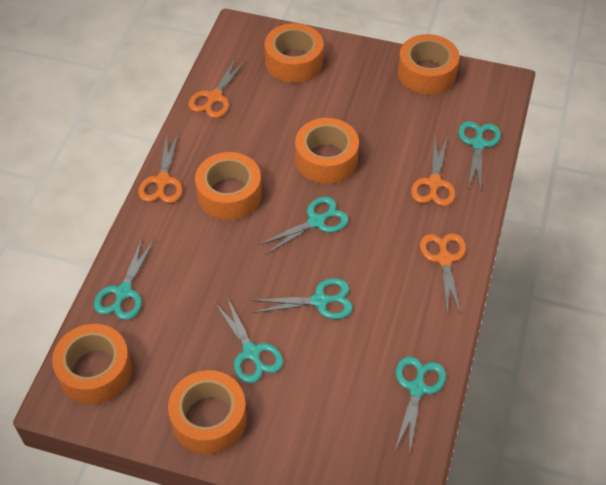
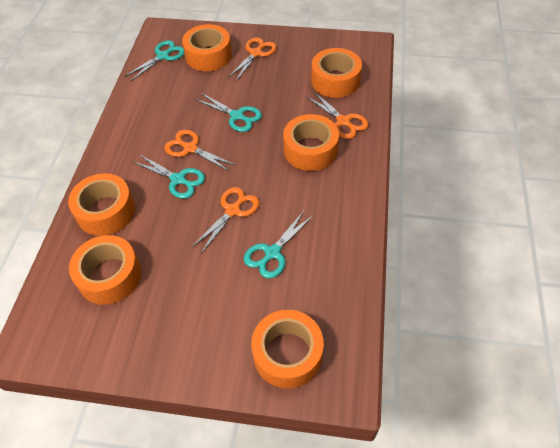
turquoise scissors: [94,238,154,320] [215,297,283,383] [251,278,353,319] [258,197,349,255] [395,356,446,455] [458,121,501,192] = 6 -> [124,40,184,81] [133,154,205,199] [195,93,262,132] [244,211,313,278] = 4

